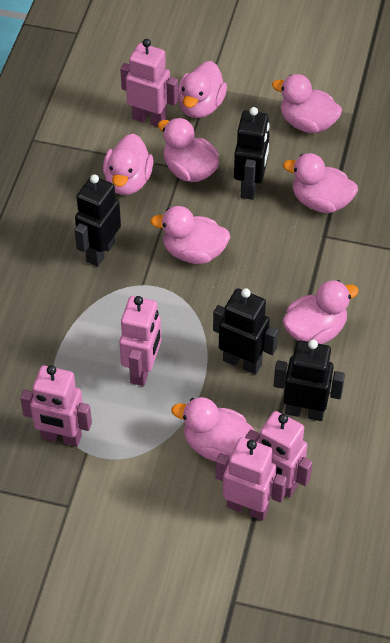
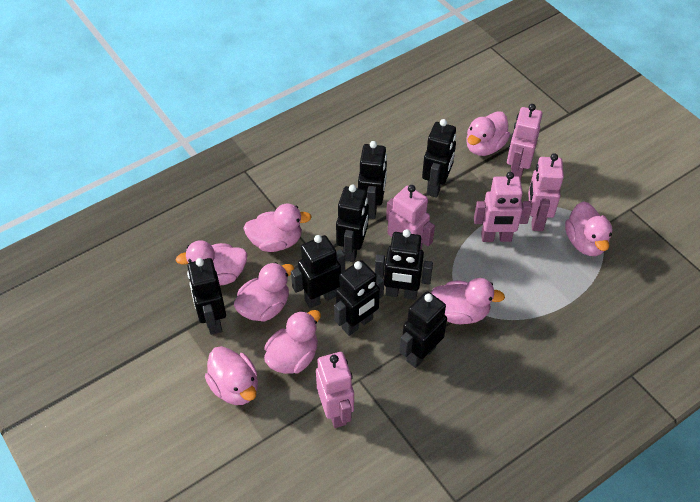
black robot: [75,174,121,266] [213,288,278,374] [234,107,270,200] [274,339,345,421] = 4 -> [187,258,226,335] [291,235,345,309] [334,260,384,336] [336,185,369,262] [358,141,387,219] [375,229,433,300] [399,291,447,368] [422,119,456,198] = 8

